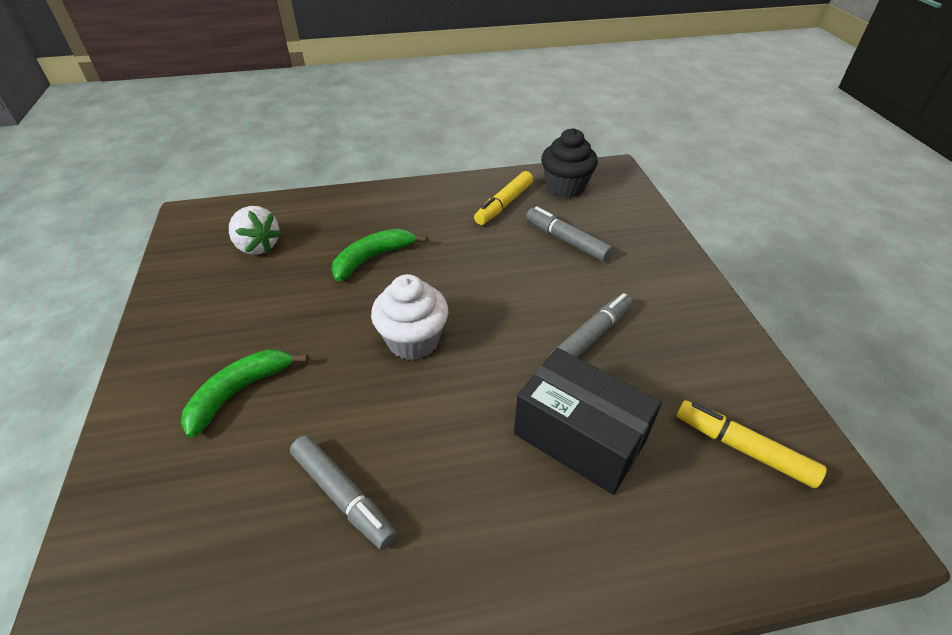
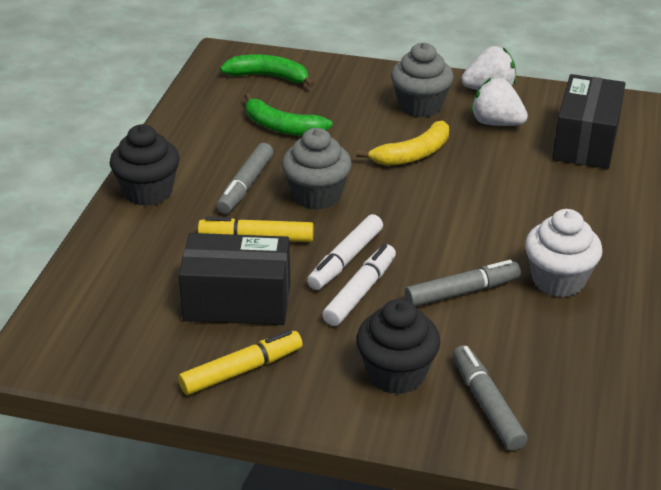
black box: [514,348,662,495] = 1 -> [179,233,291,325] [552,74,625,169] = 2
black cupcake: [541,128,598,198] = 1 -> [110,124,180,206] [356,299,440,394] = 2
grey cupcake: none = 0 -> [282,128,352,210] [391,43,454,118] = 2
white marker: none = 0 -> [307,214,383,290] [322,244,396,326] = 2
white strawberry: [229,206,282,255] = 1 -> [461,46,516,90] [471,78,528,126] = 2
yellow banana: none = 0 -> [356,121,449,166] = 1

